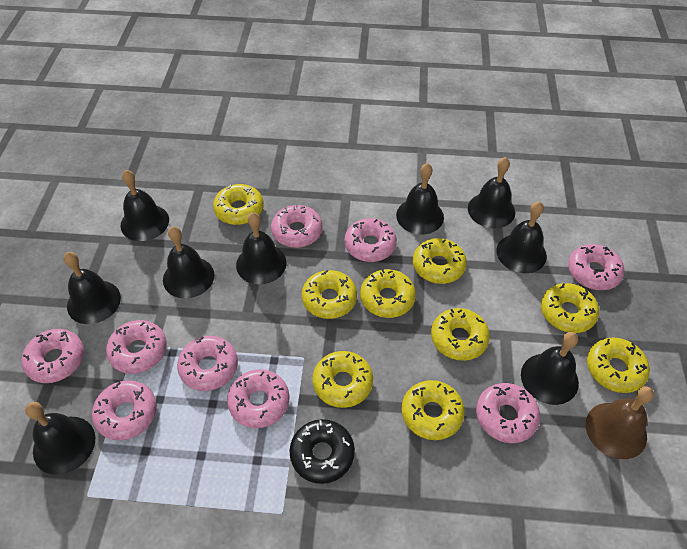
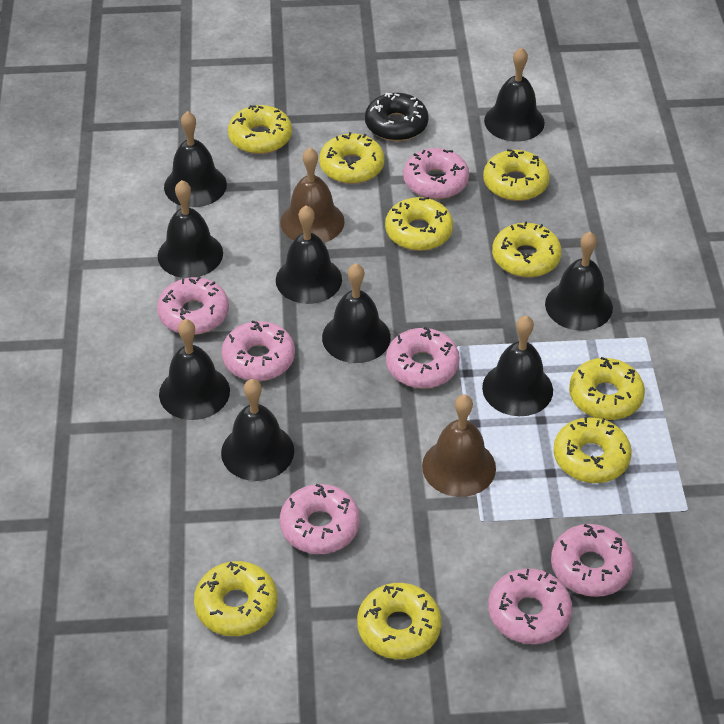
brown bell: [586,386,654,459] = 1 -> [280,148,345,243] [422,395,496,497] = 2
pink donut: [22,329,84,383] [92,380,157,441] [106,320,167,374] [177,336,238,391] [227,369,289,428] [271,204,323,248] [344,218,397,262] [476,383,540,443] [568,244,624,290] = 9 -> [157,277,229,335] [222,320,295,381] [280,484,360,554] [386,327,460,389] [403,148,469,199] [488,568,572,644] [551,524,634,597] = 7

